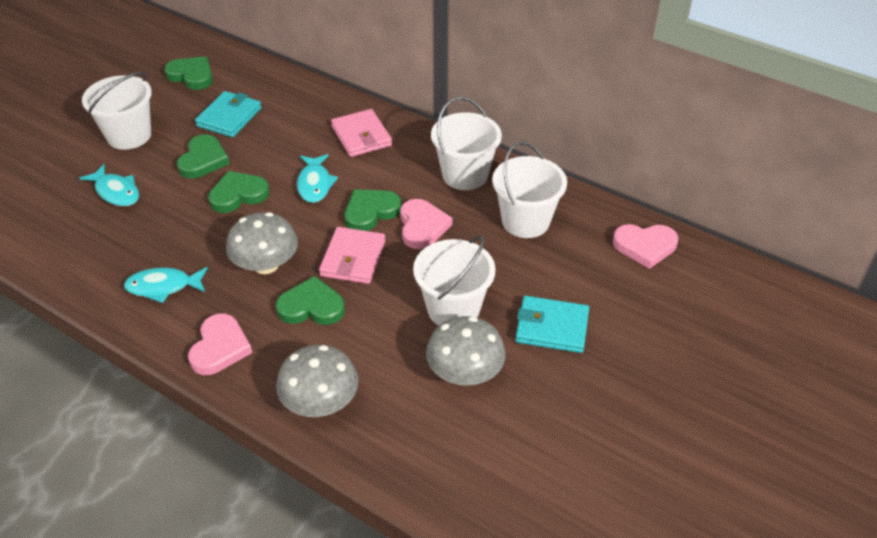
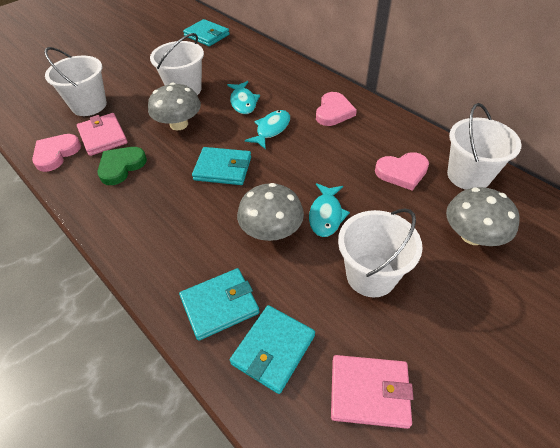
green heart: [164,56,213,90] [177,134,230,178] [208,171,270,213] [276,276,345,325] [345,189,401,231] = 5 -> [97,147,147,185] = 1
turquoise wallet: [195,91,262,137] [515,296,589,353] = 2 -> [179,268,260,341] [183,19,230,46] [192,147,251,185] [230,305,315,394] = 4

